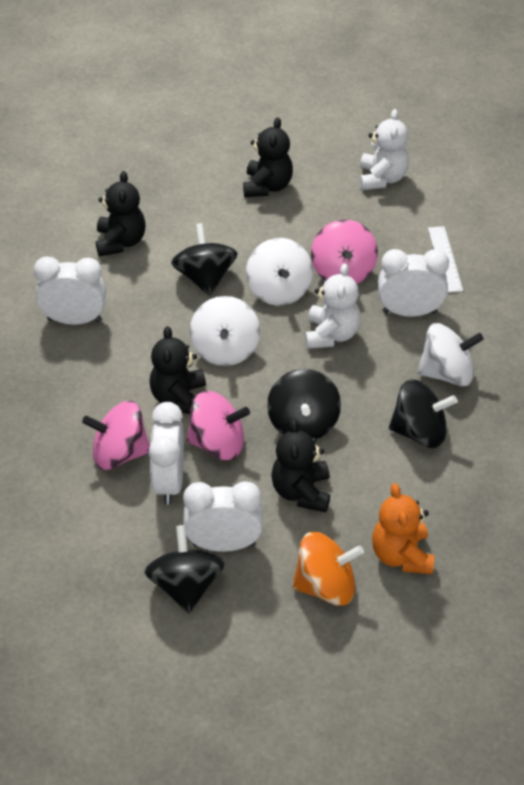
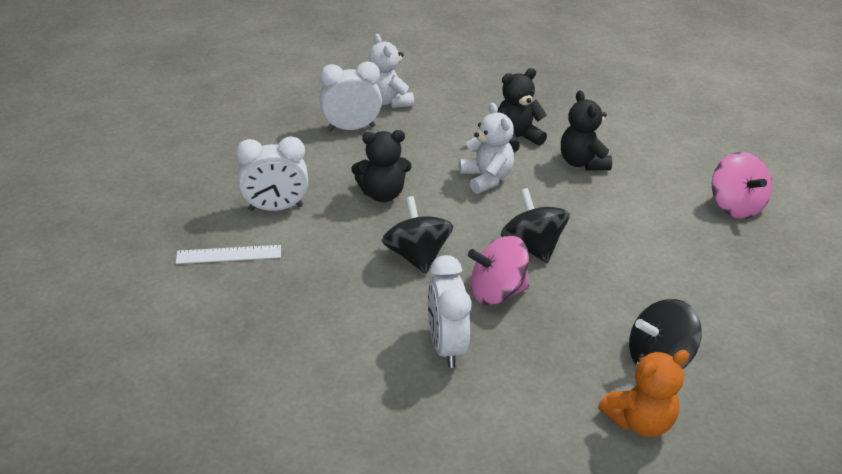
black spinning top: [144,525,225,613] [171,223,237,296] [267,369,341,439] [389,379,458,448] = 4 -> [382,196,453,274] [501,188,570,263] [629,299,702,369] = 3
black teddy bear: [96,171,146,256] [149,326,206,414] [243,117,293,197] [271,419,330,512] = 4 -> [351,130,412,202] [498,68,547,152] [561,90,612,170] = 3
orange spinning top: [292,532,364,606] = 1 -> none = 0
pink spinning top: [82,401,150,470] [186,391,250,460] [311,220,378,284] = 3 -> [468,236,529,305] [712,152,772,219] = 2
white clock: [34,256,106,325] [149,402,184,505] [183,482,263,552] [378,249,449,317] = 4 -> [236,136,308,211] [320,61,382,131] [428,255,472,368] = 3
white spinning top: [190,296,260,366] [246,238,313,306] [417,323,484,386] = 3 -> none = 0

